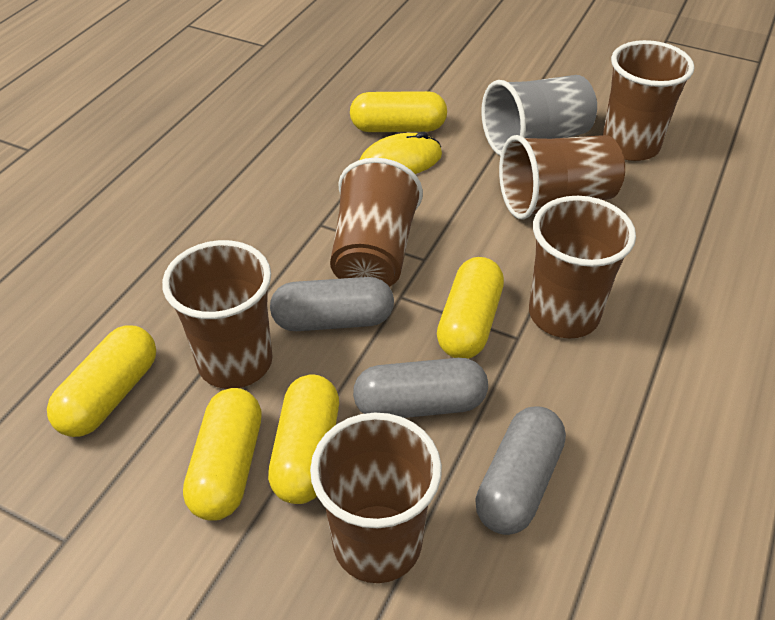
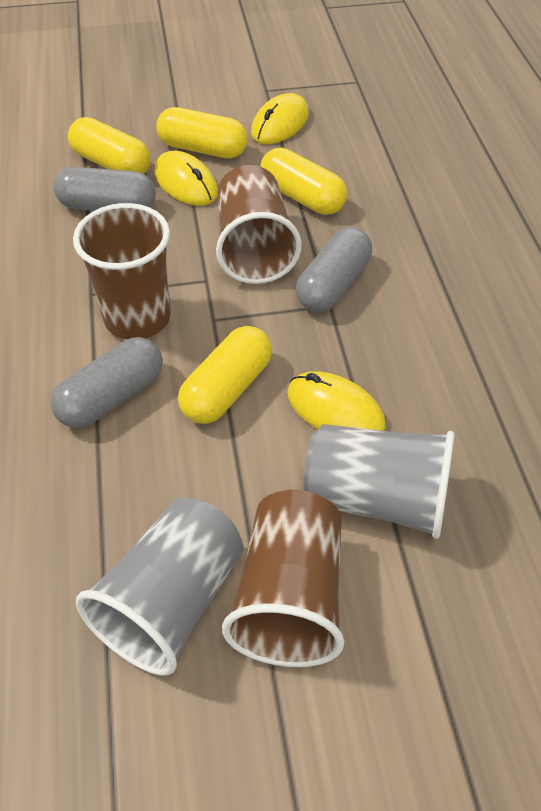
brown cup: [162,240,273,389] [310,413,442,583] [330,158,423,287] [499,135,625,219] [529,196,636,339] [602,40,695,161] = 6 -> [73,203,171,339] [216,165,302,284] [222,490,344,667] = 3
grey cup: [481,75,597,156] = 1 -> [76,497,243,676] [304,424,455,539] = 2
yellow capsule: [47,325,156,437] [183,388,262,521] [268,375,339,504] [350,91,447,132] [437,257,504,359] = 5 -> [68,117,150,174] [156,107,248,159] [178,326,272,424] [260,148,347,215] = 4
yellow mouse: [360,132,442,174] = 1 -> [154,151,218,206] [251,93,309,144] [288,371,386,431] = 3

